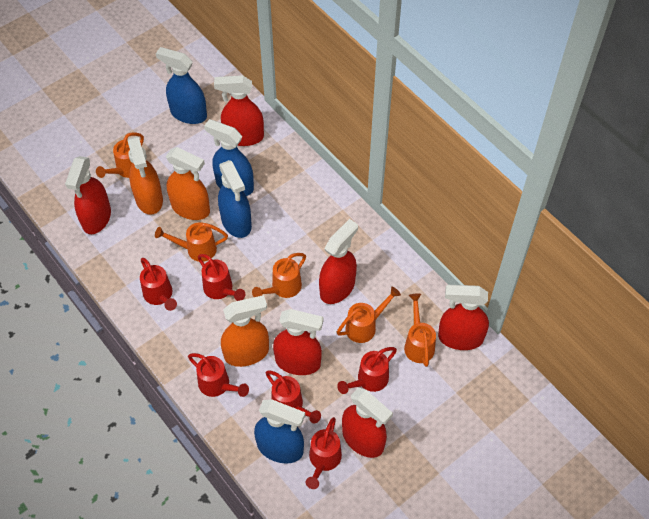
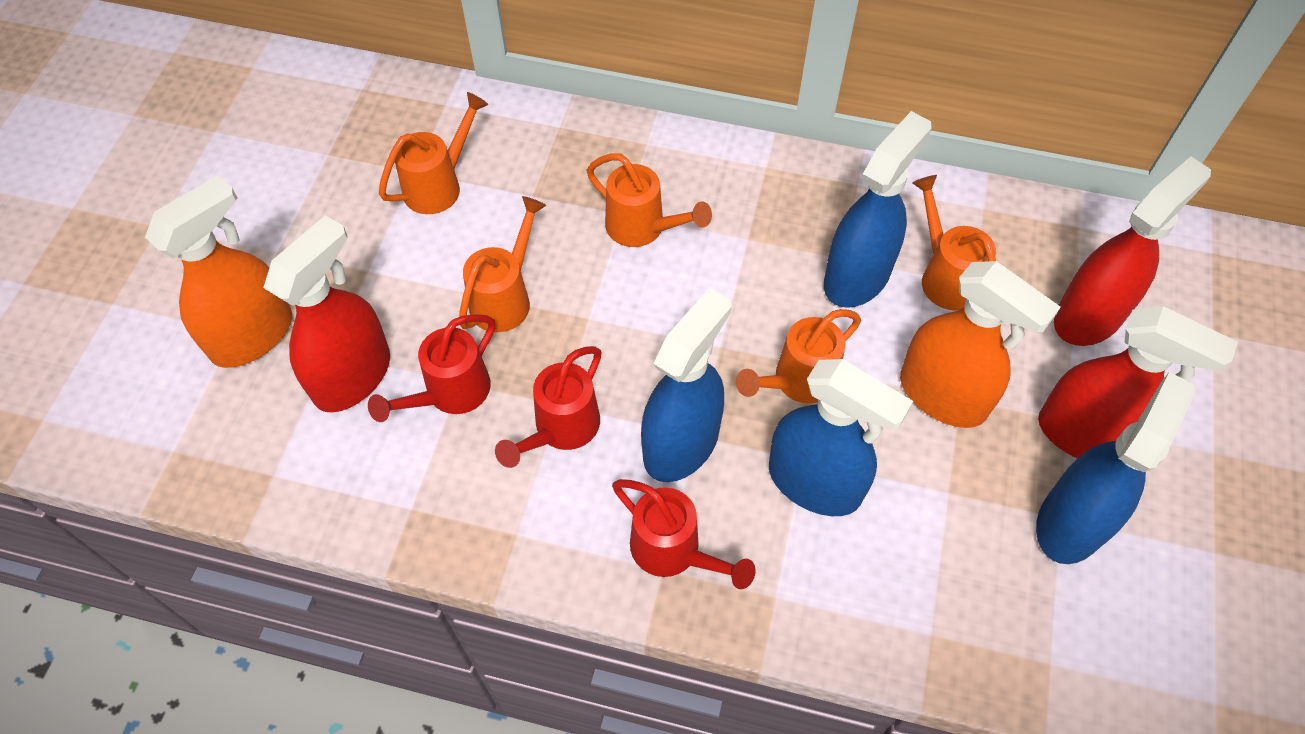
orange spray bottle: [128,136,163,215] [166,147,210,220] [221,295,269,367] = 3 -> [145,175,292,368] [900,261,1061,428] = 2
red spray bottle: [65,156,111,234] [214,75,264,146] [273,309,324,375] [319,219,358,304] [342,388,393,458] [438,285,489,350] = 6 -> [263,215,390,413] [1038,306,1238,459] [1054,157,1211,346] = 3
red watering can: [140,258,177,311] [188,353,249,397] [198,254,245,301] [266,370,321,424] [306,417,342,489] [337,347,397,394] = 6 -> [368,314,495,422] [495,346,601,468] [612,479,756,589] = 3

